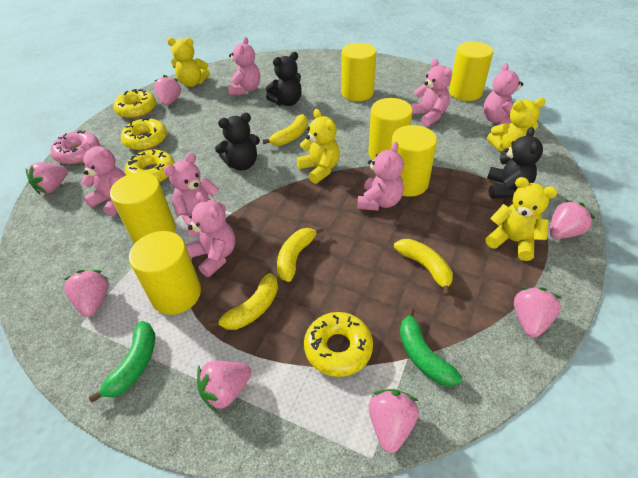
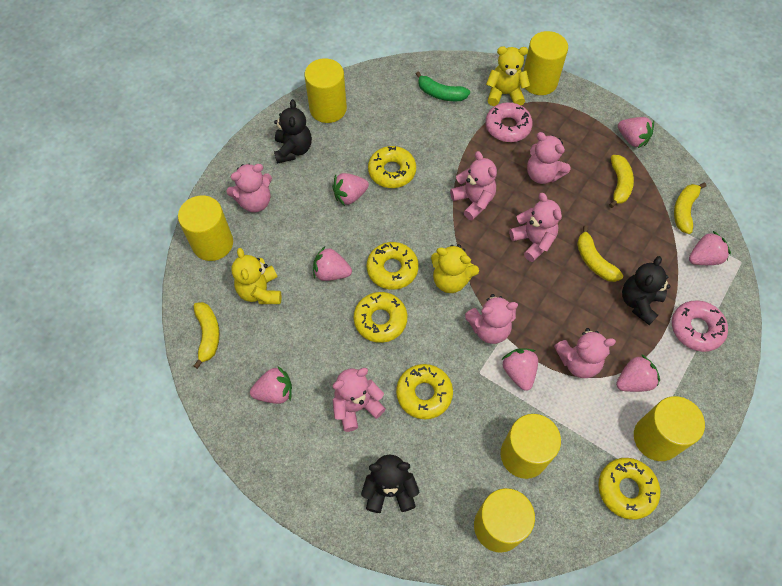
green banana: [89,321,155,403] [400,308,462,386] = 2 -> [416,71,470,101] = 1
pink donut: [50,130,100,164] = 1 -> [486,102,533,142] [672,300,728,352] = 2
yellow donut: [113,89,156,118] [121,118,167,150] [125,149,175,182] [304,312,373,377] = 4 -> [354,292,407,343] [367,242,419,290] [368,146,416,188] [396,364,453,419] [598,458,660,520] = 5
yellow teddy bear: [167,37,210,87] [297,109,340,184] [486,177,558,261] [487,98,546,151] = 4 -> [232,248,281,304] [431,244,479,293] [486,46,530,106] = 3

